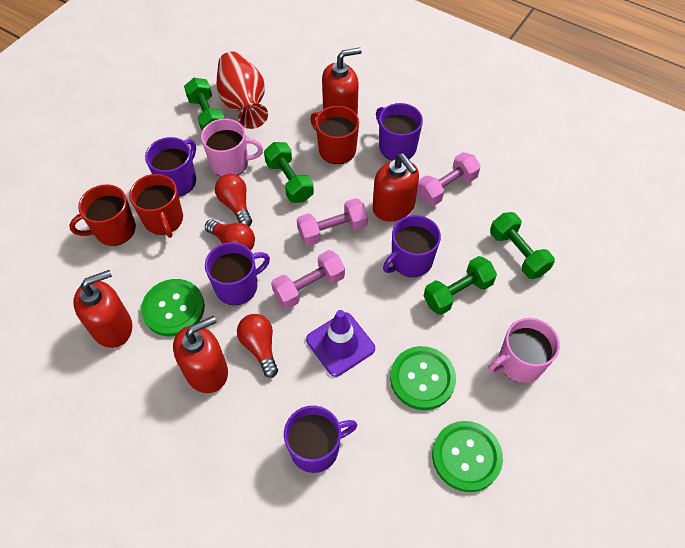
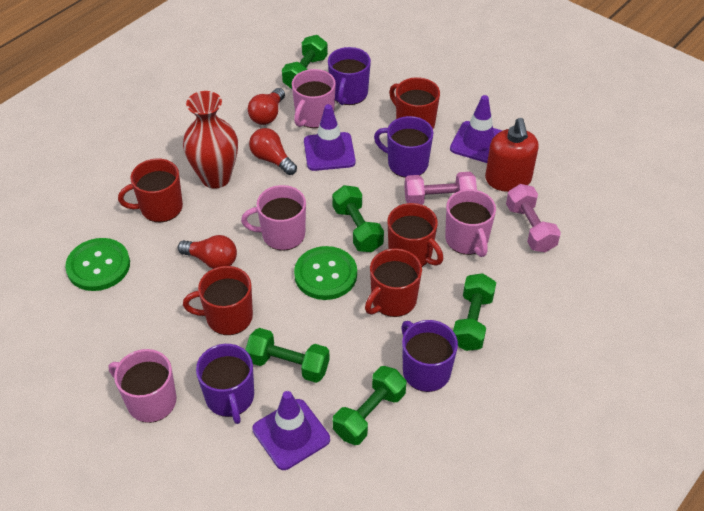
green button: [141,279,205,337] [390,346,456,410] [432,421,503,492] = 3 -> [65,238,130,291] [294,246,357,300] = 2
green dumbbell: [184,78,225,131] [264,142,314,203] [424,256,497,315] [490,212,555,279] = 4 -> [245,328,330,383] [282,35,328,89] [332,185,384,252] [333,366,407,445] [453,273,496,351] = 5
pink dumbbell: [271,250,345,309] [297,198,368,246] [417,152,481,206] = 3 -> [404,172,477,205] [506,184,561,252] = 2
pink mug: [201,119,263,176] [488,318,560,383] = 2 -> [109,349,176,423] [241,185,306,251] [292,69,336,128] [445,189,496,257] = 4
purple mug: [145,137,196,197] [205,242,270,305] [284,406,357,473] [376,103,423,161] [383,215,441,277] = 5 -> [196,344,254,424] [328,47,371,105] [374,116,433,178] [401,320,458,392] = 4
purple traffic cone: [306,310,375,377] = 1 -> [252,391,330,470] [304,104,356,171] [450,95,502,163] = 3
red mug: [69,184,136,246] [129,174,183,238] [310,106,359,164] = 3 -> [118,159,183,222] [183,266,253,335] [365,248,422,317] [388,203,443,267] [389,77,440,129] = 5
red soap dispenser: [73,270,132,348] [173,316,228,393] [322,47,362,114] [373,154,419,222] = 4 -> [485,118,539,192] = 1

